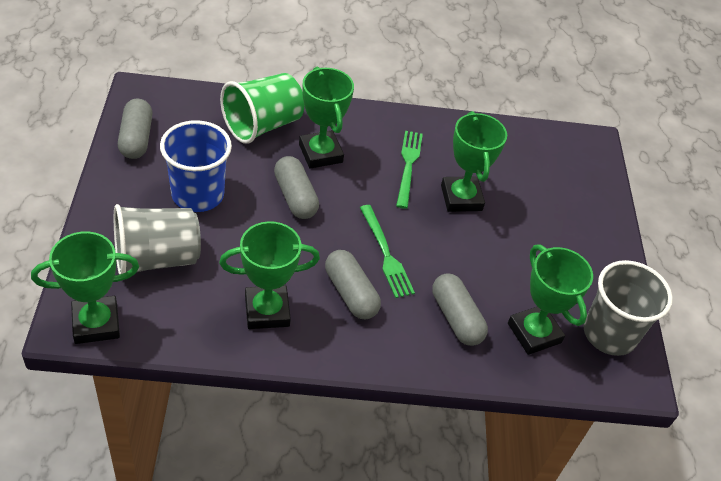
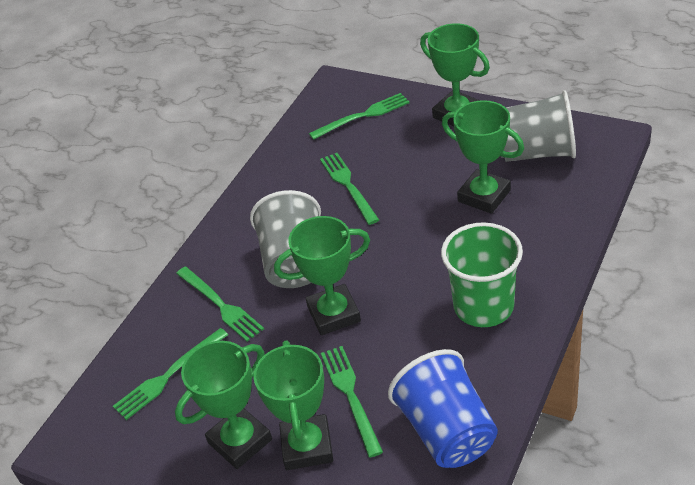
green fork: [360,205,415,298] [396,131,423,209] = 2 -> [113,328,228,420] [176,267,264,342] [309,93,410,140] [320,153,379,225] [321,346,383,457] = 5
grey capsule: [118,98,153,159] [274,156,319,219] [325,250,381,319] [432,273,488,346] = 4 -> none = 0

